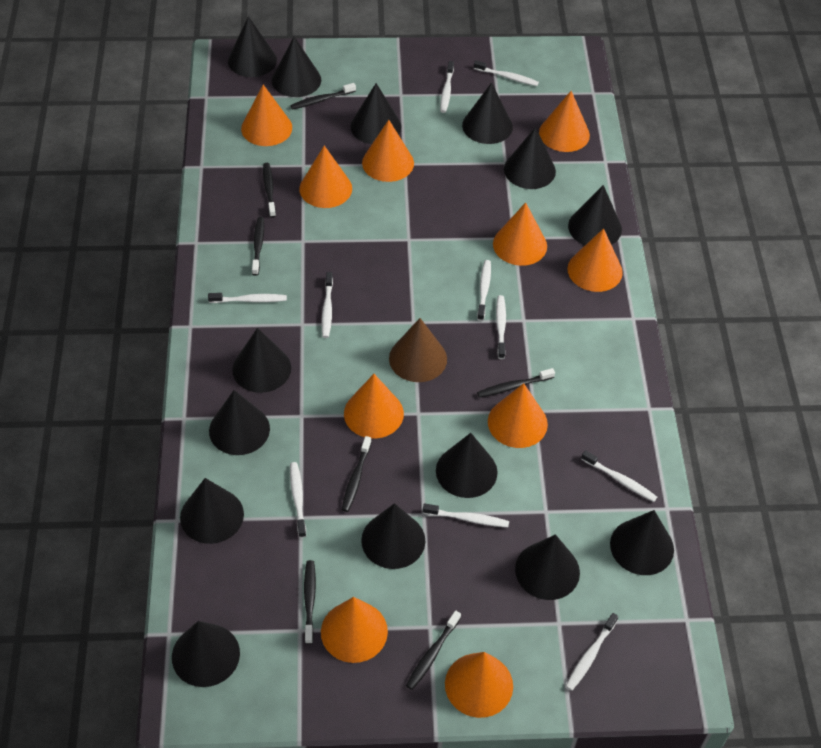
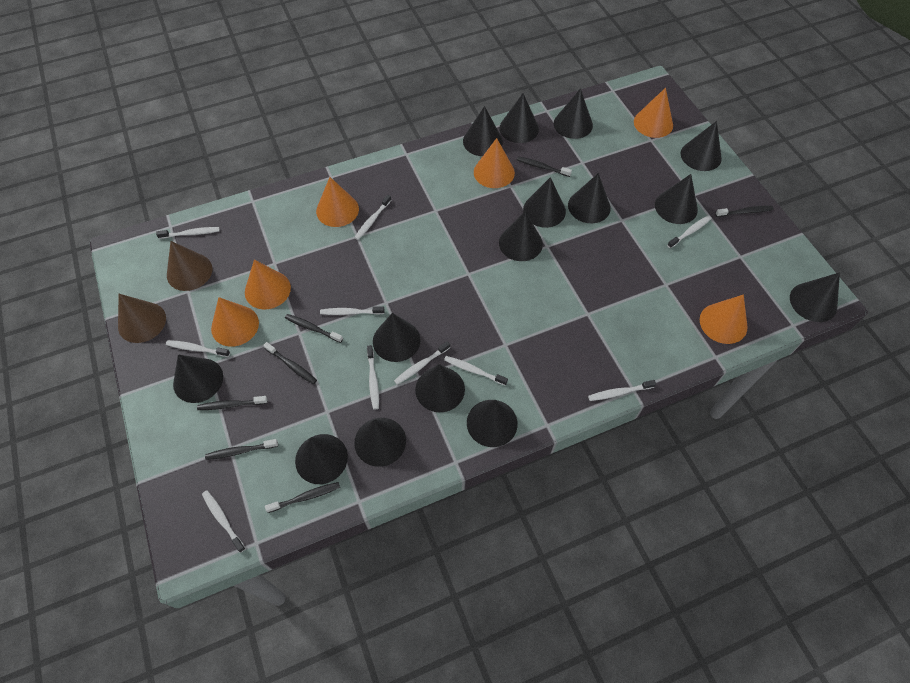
black cone: [172,621,240,687] [180,478,244,544] [209,390,270,455] [228,16,277,77] [232,328,291,393] [272,36,321,97] [350,83,401,144] [361,503,425,569] [436,433,497,498] [462,83,513,144] [504,127,556,189] [515,534,580,600] [568,185,622,245] [610,510,674,575] = 14 -> [173,354,223,403] [295,434,348,484] [354,418,406,467] [373,313,421,362] [415,364,465,412] [463,106,503,156] [467,400,518,447] [499,93,539,143] [499,211,543,261] [523,177,566,228] [554,89,593,139] [568,173,611,223] [655,174,698,224] [681,121,722,171] [790,272,840,322] = 15
brown cone: [389,318,447,382] = 1 -> [118,294,166,343] [167,241,213,291] = 2
orange cone: [241,85,292,146] [299,145,352,208] [321,597,388,663] [344,374,404,439] [362,120,414,182] [445,652,513,718] [488,383,548,448] [493,202,547,266] [539,91,590,152] [567,228,623,292] = 10 -> [211,297,259,347] [245,260,291,309] [316,177,359,227] [474,138,515,188] [634,88,673,138] [700,294,747,344] = 6

